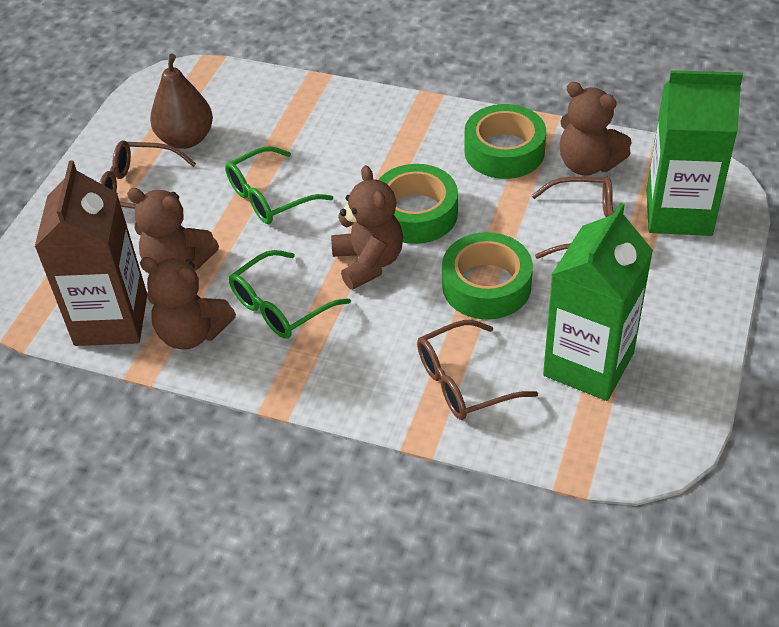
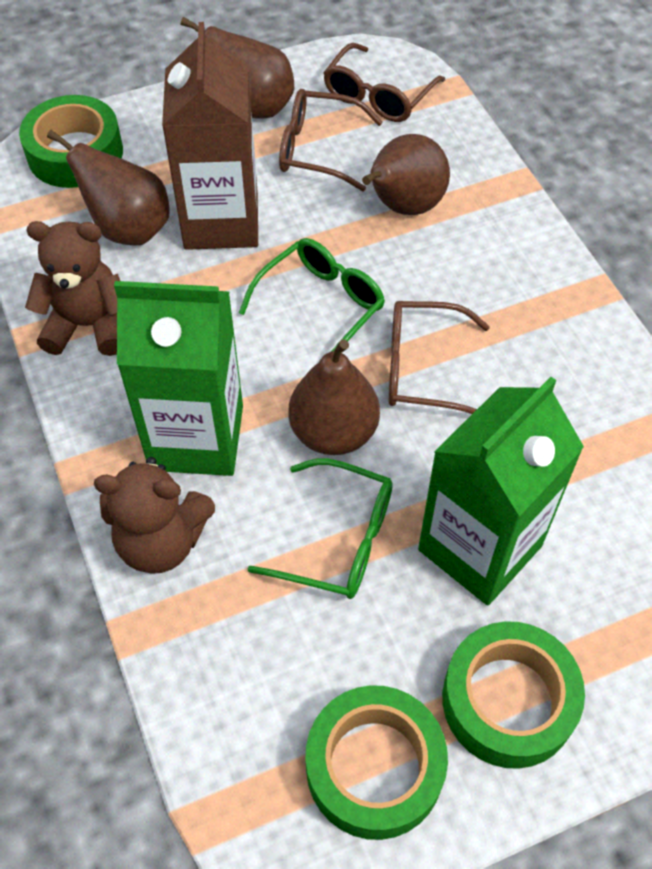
brown pear: [150,54,213,149] = 1 -> [47,130,170,246] [181,17,294,119] [288,340,380,455] [362,134,450,215] = 4
brown teddy bear: [127,188,219,271] [140,257,236,350] [331,165,403,290] [560,82,631,176] = 4 -> [25,221,120,356] [94,457,215,574] = 2

